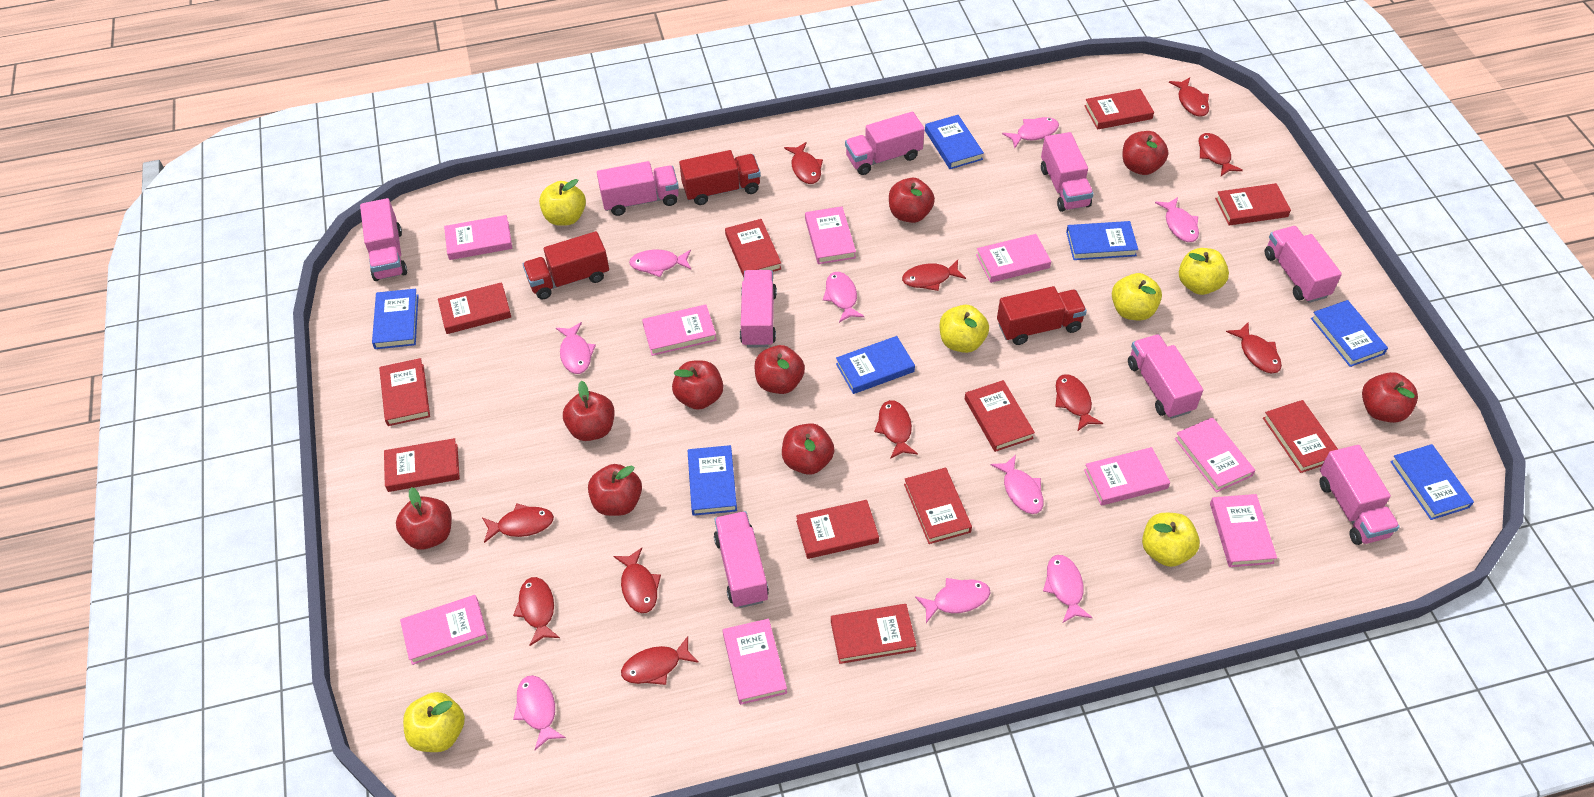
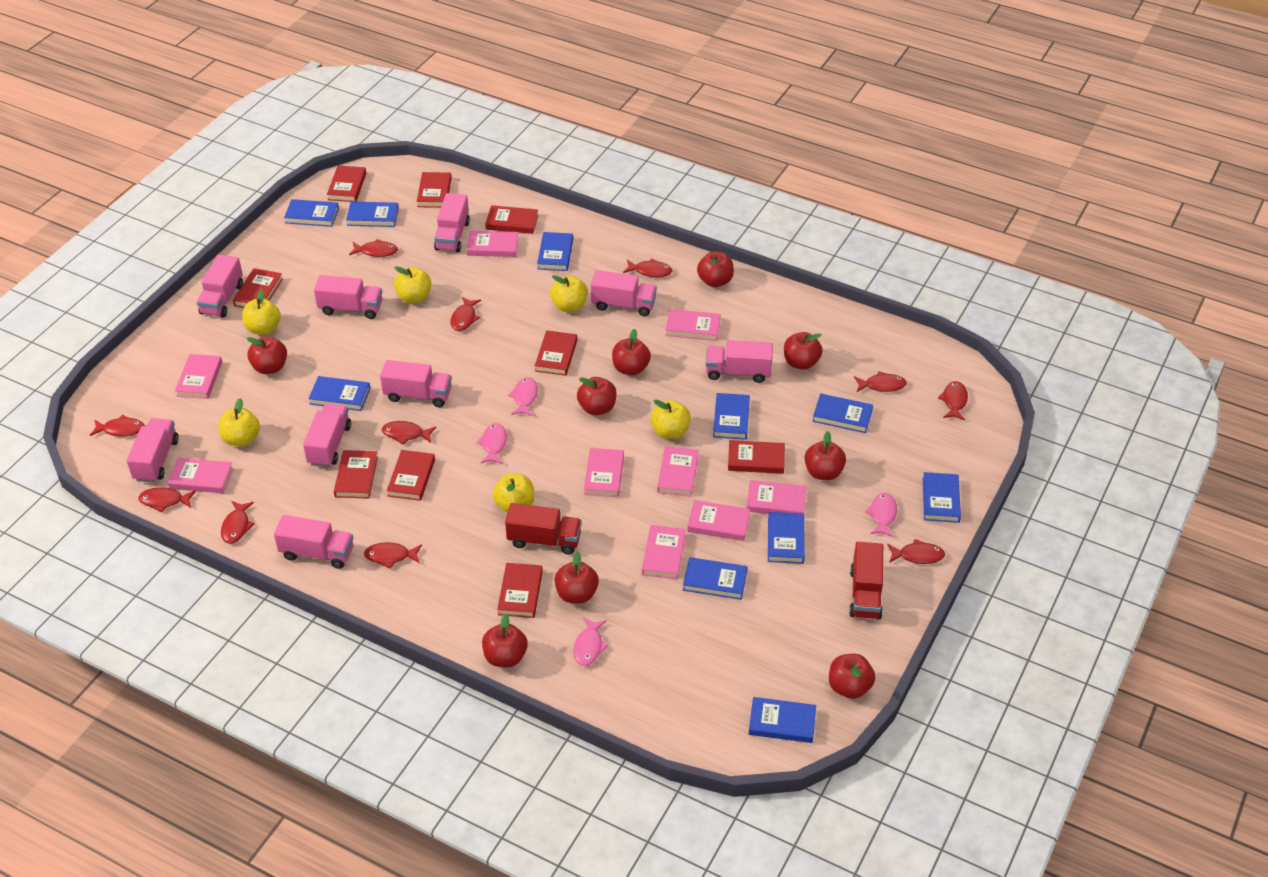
blue book: [372,289,419,349] [688,445,737,516] [836,336,915,394] [925,115,984,169] [1066,221,1138,260] [1311,300,1388,367] [1390,444,1474,520] = 7 -> [284,199,339,227] [308,376,370,411] [346,202,399,227] [537,232,573,271] [683,557,748,600] [713,393,750,440] [749,697,816,743] [768,512,805,564] [813,394,873,433] [923,472,961,523] = 10
pink fish: [513,675,566,750] [556,322,596,374] [629,250,691,277] [823,272,864,323] [915,578,990,623] [991,455,1044,514] [1002,117,1059,148] [1043,555,1093,623] [1155,197,1199,242] = 9 -> [476,423,507,464] [508,377,538,416] [573,617,609,666] [865,493,897,537] = 4
red book: [379,358,430,426] [384,438,460,492] [438,282,511,334] [725,219,781,278] [796,500,879,559] [831,604,917,664] [904,468,972,544] [965,380,1035,452] [1084,89,1154,130] [1215,183,1291,225] [1263,400,1338,473] = 11 -> [233,268,283,308] [327,166,366,202] [334,450,378,499] [387,450,435,501] [417,172,451,208] [485,205,538,234] [497,563,543,618] [535,330,577,376] [728,440,785,474] = 9
red truck: [523,231,609,299] [679,150,761,205] [997,286,1087,345] = 3 -> [505,503,582,554] [849,542,883,619] = 2

